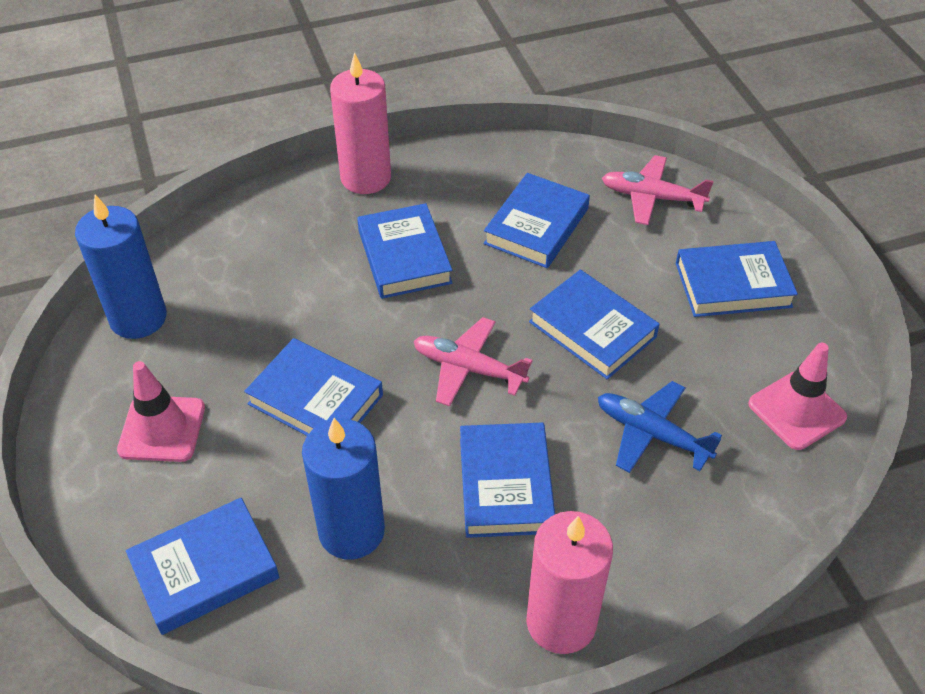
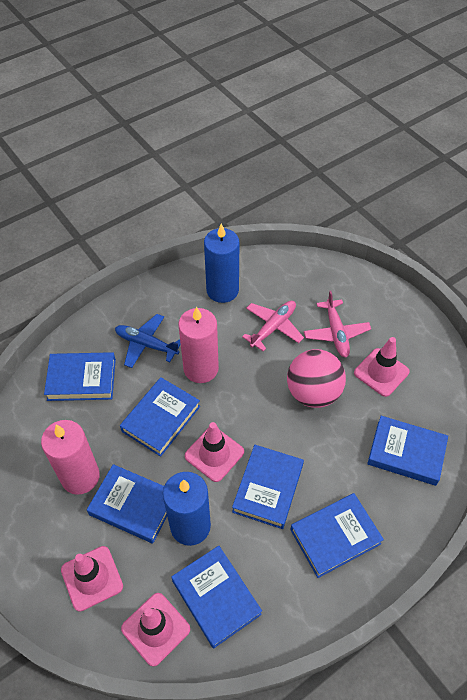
pink ball: none = 0 -> [287,349,346,408] = 1
pink traffic cone: [117,361,205,462] [748,343,847,450] = 2 -> [61,546,123,612] [121,593,190,667] [185,422,244,482] [354,337,410,397] = 4

